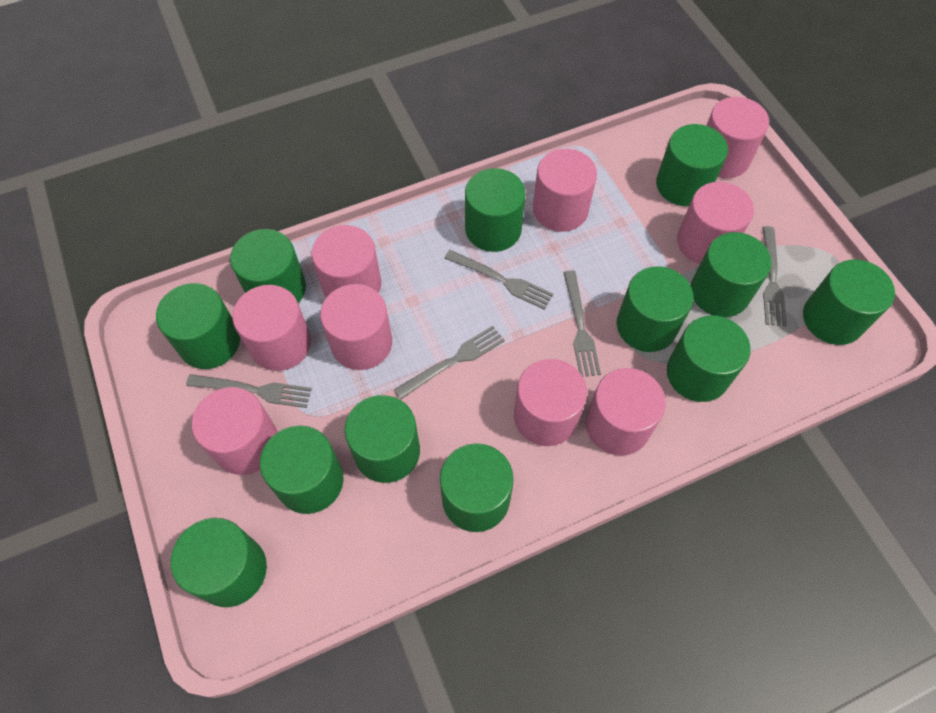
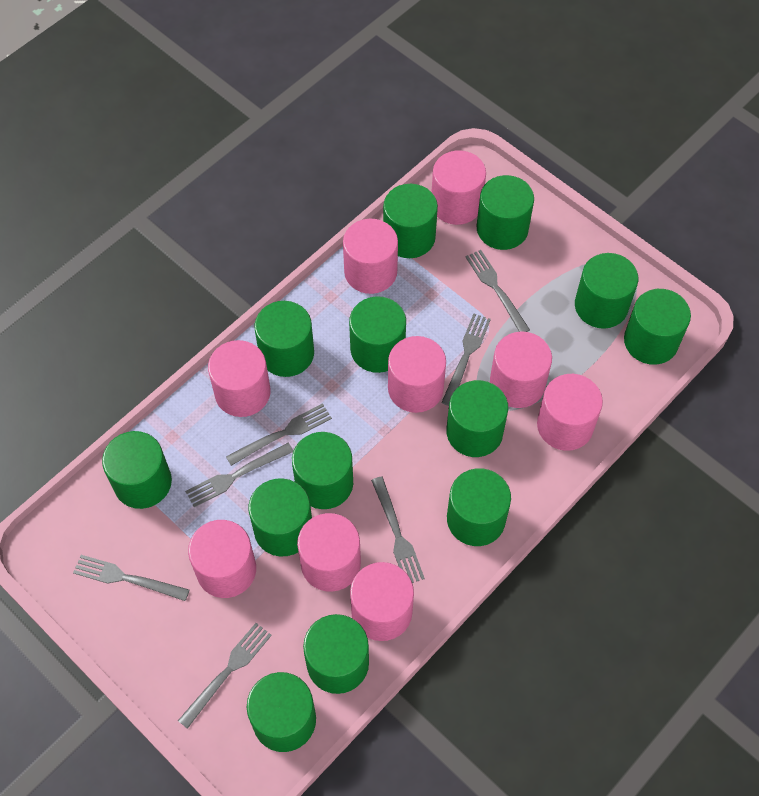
green cylinder: [156,283,240,369] [171,518,267,607] [230,229,306,303] [260,425,344,514] [345,395,420,483] [440,443,514,532] [465,168,526,252] [617,266,693,352] [656,124,728,206] [667,315,751,402] [691,232,772,317] [803,259,895,345] = 12 -> [102,431,172,509] [247,672,316,752] [249,478,312,557] [254,301,314,377] [292,432,353,509] [303,614,369,694] [349,297,406,373] [383,184,438,258] [446,380,508,457] [447,468,511,546] [477,175,534,250] [575,253,638,329] [624,289,691,365] = 13
grey fork: [186,374,312,408] [394,326,505,400] [445,250,553,310] [563,270,601,377] [762,226,787,326] = 5 -> [73,555,189,601] [178,623,272,729] [185,443,293,507] [226,403,332,466] [371,476,425,583] [441,314,491,406] [465,250,530,332] = 7

